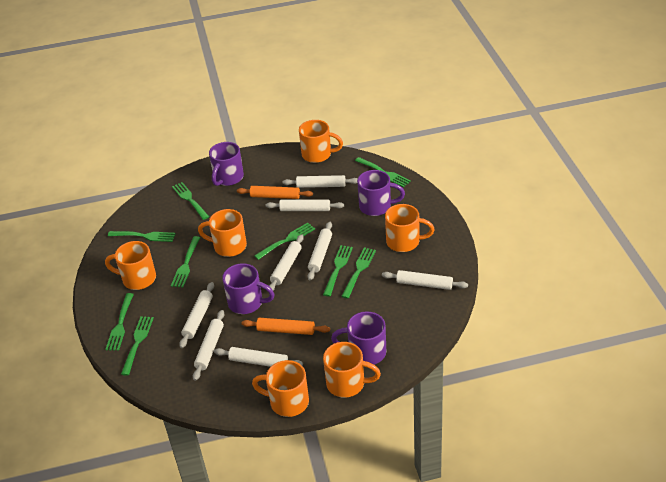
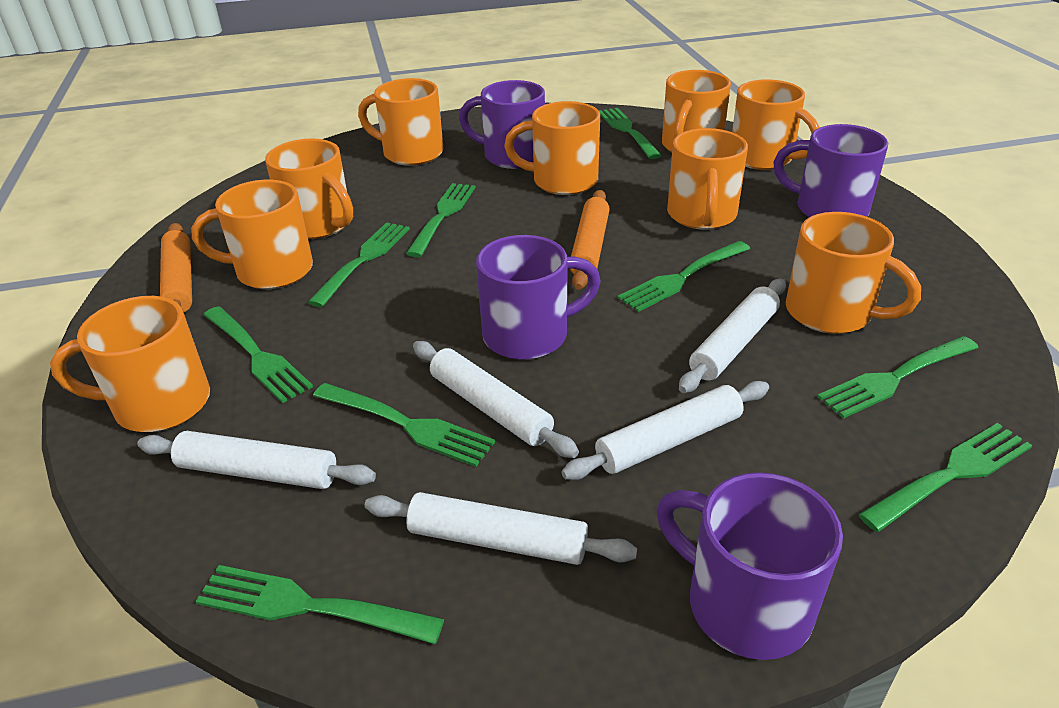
orange mug: [105,241,156,290] [198,209,247,257] [252,360,309,417] [299,120,343,163] [323,342,381,398] [385,204,435,252] = 6 -> [50,296,210,432] [191,180,313,289] [265,139,353,239] [358,78,443,166] [504,101,600,195] [662,70,731,152] [667,128,748,230] [732,79,820,170] [786,212,921,334] = 9
white rolling pin: [179,282,214,348] [193,310,225,381] [214,347,303,367] [266,199,344,211] [269,234,304,291] [283,175,358,188] [308,222,332,280] [382,270,468,290] = 8 -> [137,431,376,489] [365,492,637,565] [413,341,579,458] [562,381,769,480] [679,279,786,393] = 5

